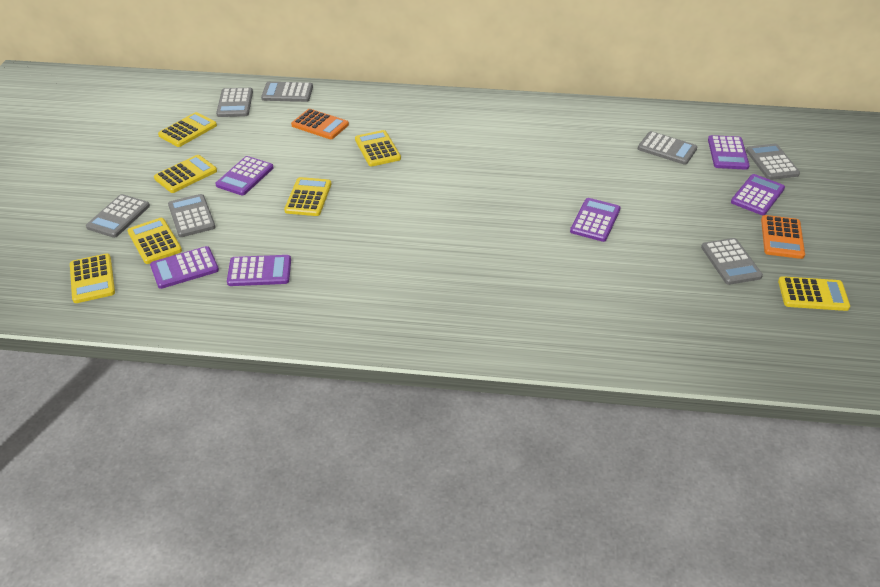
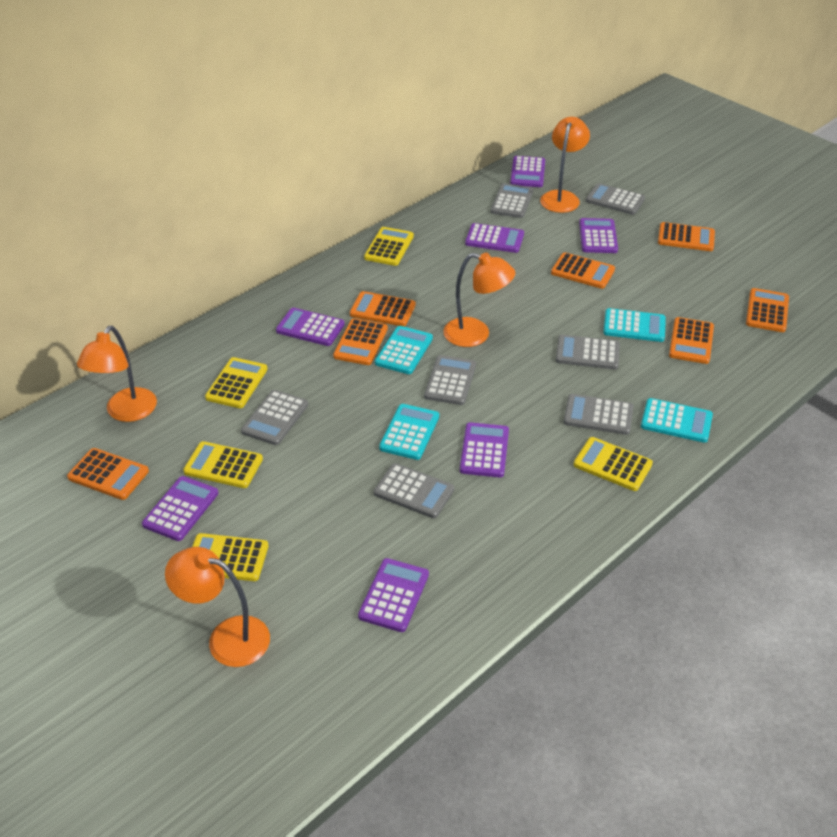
orange calculator: [291,109,349,139] [761,215,805,259] = 2 -> [67,448,149,500] [333,318,388,365] [350,291,415,326] [551,252,615,289] [658,222,715,251] [669,317,714,364] [746,288,789,332] = 7
orange lamp: none = 0 -> [77,326,157,422] [165,547,270,667] [443,253,516,347] [540,117,590,213] = 4
purple calculator: [150,246,219,289] [215,156,274,195] [227,255,291,286] [570,198,620,242] [708,135,750,170] [731,174,785,215] = 6 -> [142,476,218,541] [276,308,345,346] [358,558,429,632] [460,422,509,477] [465,223,524,253] [510,156,545,187] [579,218,618,253] = 7
turquoise calculator: none = 0 -> [375,326,433,374] [379,404,439,460] [603,308,666,342] [641,398,713,443] = 4
yellow calculator: [70,254,115,303] [128,218,182,264] [154,155,217,193] [158,112,217,147] [284,177,331,216] [355,130,401,167] [778,276,850,311] = 7 -> [183,441,263,488] [192,533,269,581] [205,357,268,408] [364,227,414,266] [574,437,653,491] = 5

